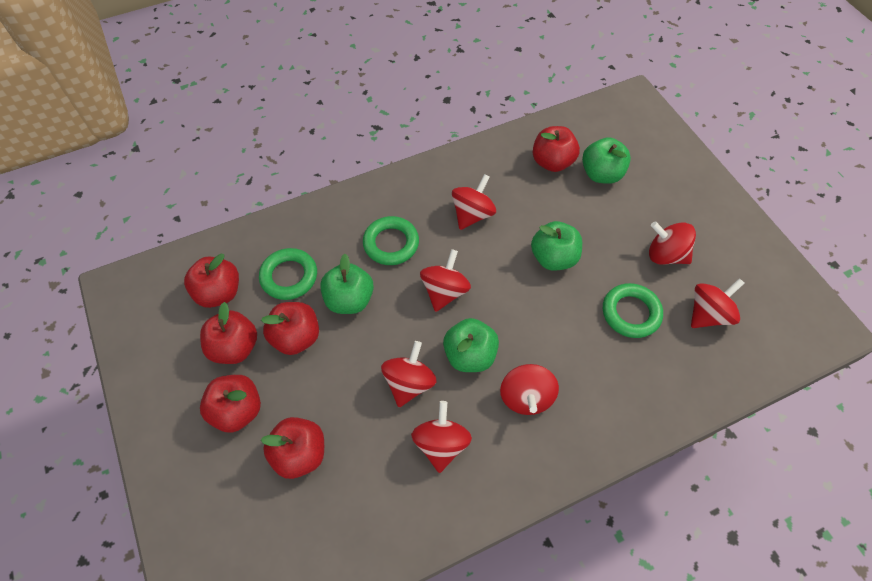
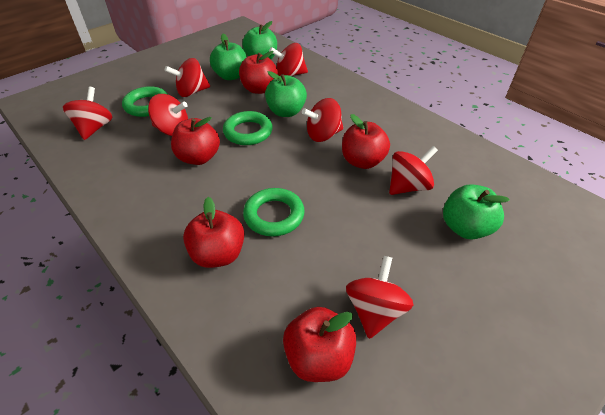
red apple: [184,254,239,308] [200,302,257,364] [200,375,261,433] [261,302,319,355] [261,417,324,479] [533,126,580,172] = 6 -> [171,117,220,165] [183,197,244,268] [239,51,278,94] [283,307,356,382] [342,114,390,169] = 5

